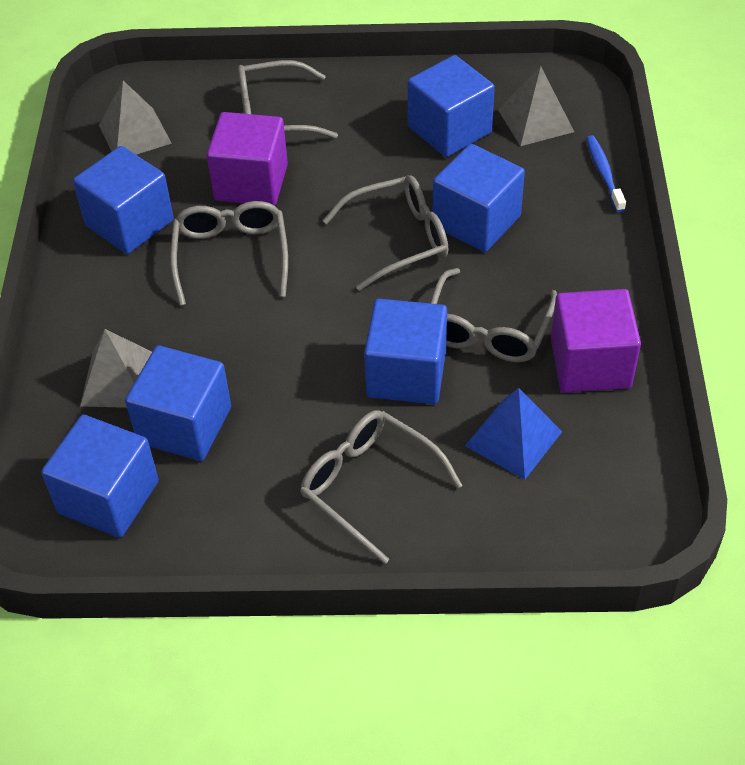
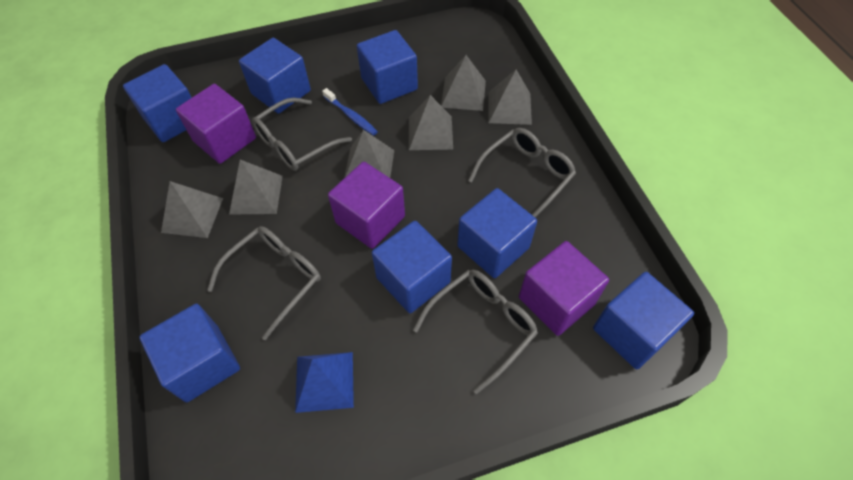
blue cube: [41,415,159,538] [73,146,174,254] [125,346,231,461] [364,299,447,404] [408,55,495,157] [433,144,525,252] = 6 -> [123,64,192,142] [139,304,240,402] [239,38,311,114] [357,30,418,104] [372,221,452,313] [457,188,537,278] [593,272,694,369] = 7
grey glasses: [170,201,288,306] [238,60,338,139] [300,410,463,564] [322,175,448,291] [430,268,557,362] = 5 -> [207,226,321,340] [252,97,352,171] [413,270,538,394] [468,128,576,217] = 4
grey pyramid: [80,329,152,408] [99,81,172,155] [498,66,574,146] = 3 -> [161,181,223,238] [229,160,283,215] [344,130,394,178] [409,95,453,150] [441,55,486,111] [488,70,532,125] = 6
purple cube: [207,112,288,206] [551,289,641,393] = 2 -> [176,84,256,164] [328,162,405,249] [519,241,609,336] = 3

